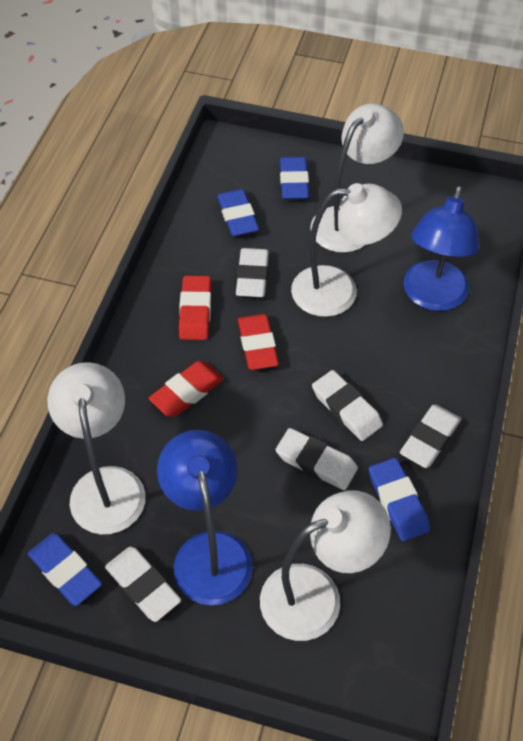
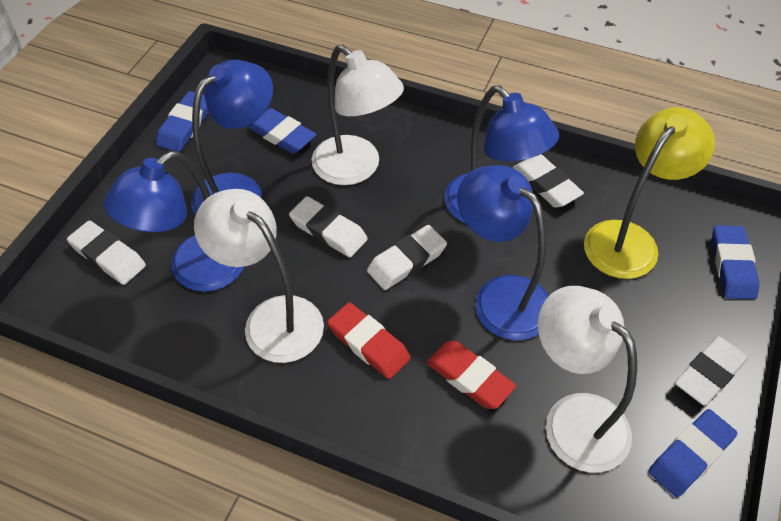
blue lamp: [157,430,253,605] [403,186,480,311] = 2 -> [104,151,244,292] [191,60,273,215] [444,85,559,223] [457,165,549,340] = 4
red eraser: [149,361,224,417] [179,276,211,340] [238,314,279,370] = 3 -> [327,302,411,379] [427,341,516,409] = 2
white lamp: [48,362,145,535] [260,490,391,641] [291,183,402,317] [310,104,404,253] = 4 -> [194,189,324,363] [312,44,404,185] [538,286,637,473] = 3
yellow lamp: none = 0 -> [584,107,715,279] = 1

